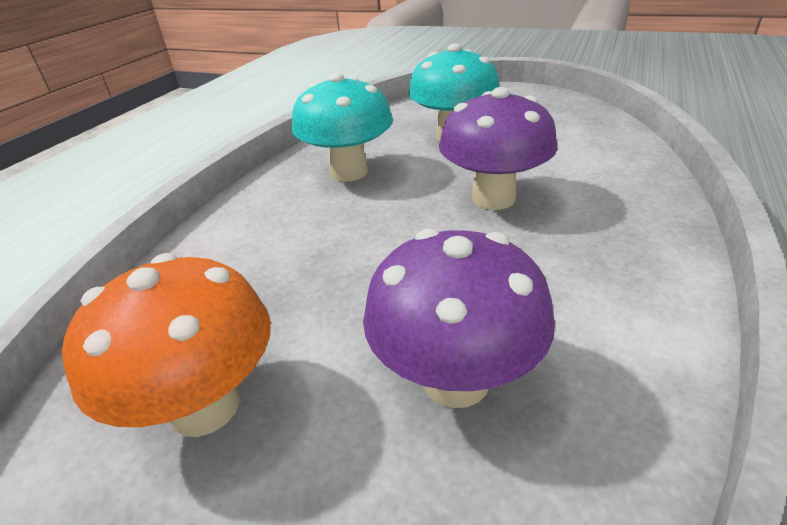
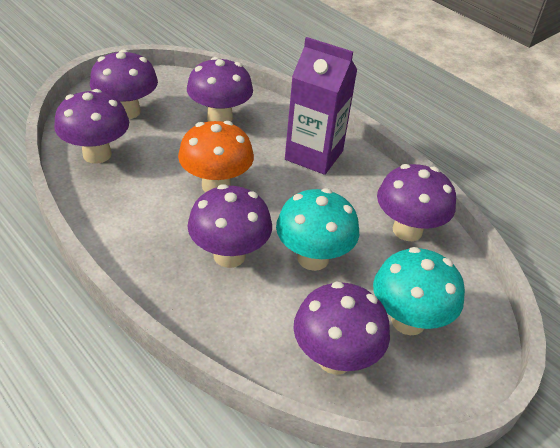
purple carton: none = 0 -> [285,37,357,175] = 1
purple mushroom: [363,228,555,408] [439,87,558,210] = 2 -> [54,89,129,164] [90,50,158,119] [187,57,253,122] [188,184,272,268] [293,281,390,375] [377,164,456,241] = 6

